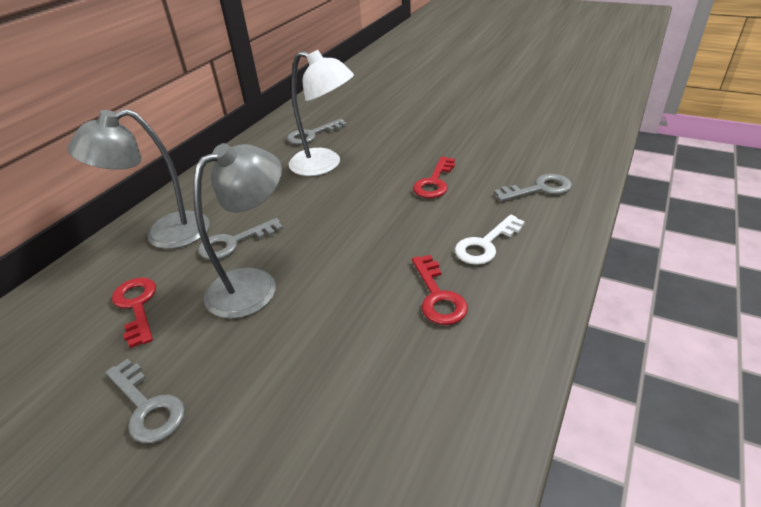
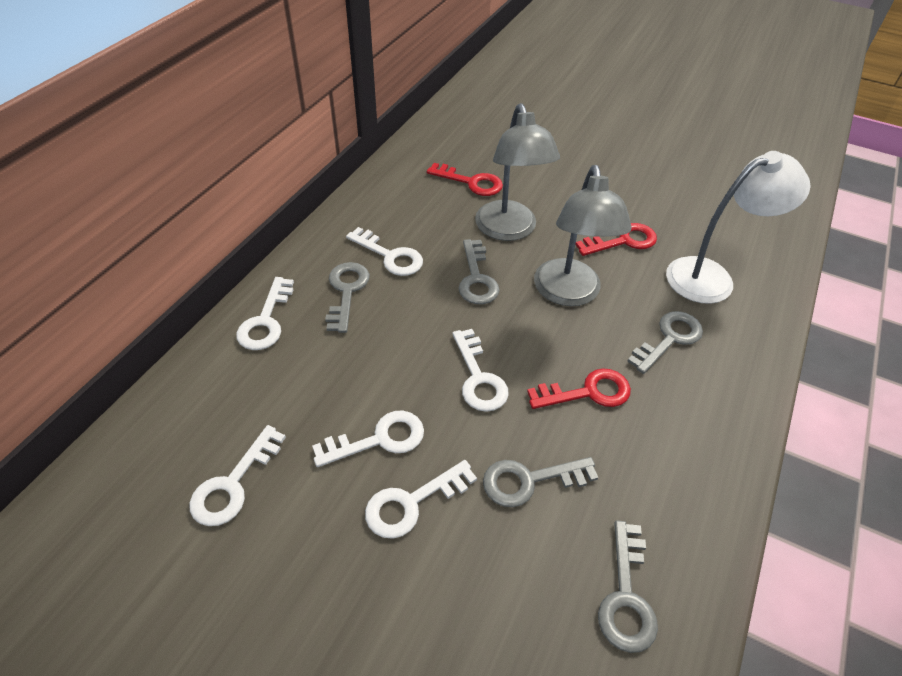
grey key: [106,359,185,443] [198,218,283,260] [287,119,347,145] [494,174,572,202] = 4 -> [325,262,370,333] [459,239,500,304] [483,457,598,507] [598,520,658,653] [627,311,703,374] = 5
white key: [455,215,525,265] = 1 -> [190,425,286,526] [236,277,294,350] [312,410,424,467] [346,227,423,276] [365,460,477,539] [452,329,509,412] = 6

